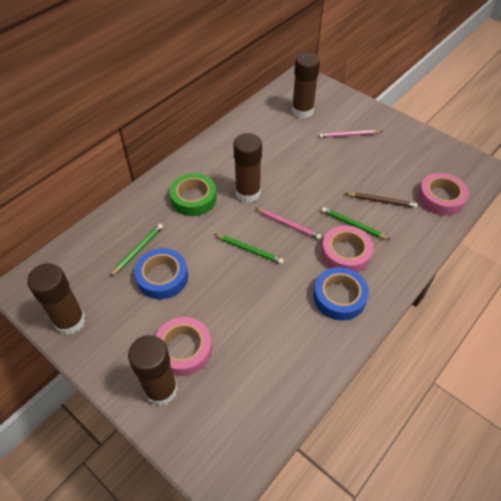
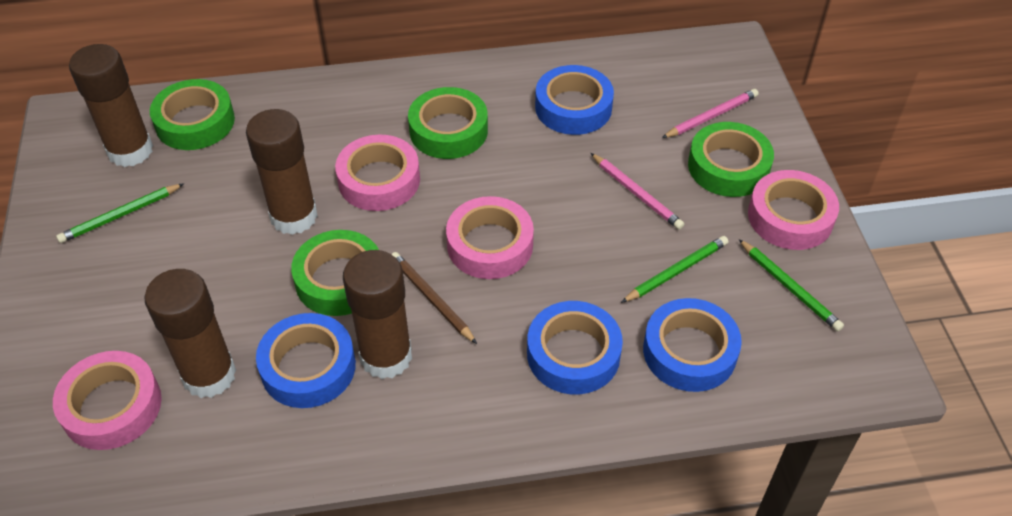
blue tape: [134,248,188,299] [313,267,369,321] = 2 -> [256,313,356,408] [527,301,623,394] [535,65,614,135] [643,298,742,392] = 4
green tape: [170,173,217,216] = 1 -> [150,79,235,150] [291,230,379,316] [408,87,488,159] [688,122,774,197] = 4
pink tape: [155,317,212,376] [321,225,374,273] [418,173,469,216] = 3 -> [53,351,162,450] [335,135,420,211] [446,196,534,279] [748,170,839,250] = 4

